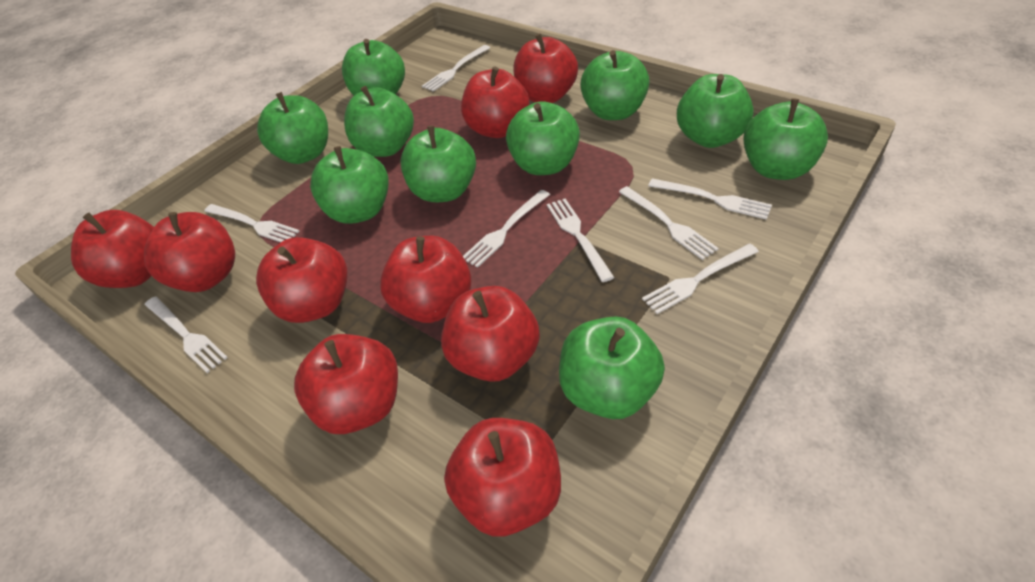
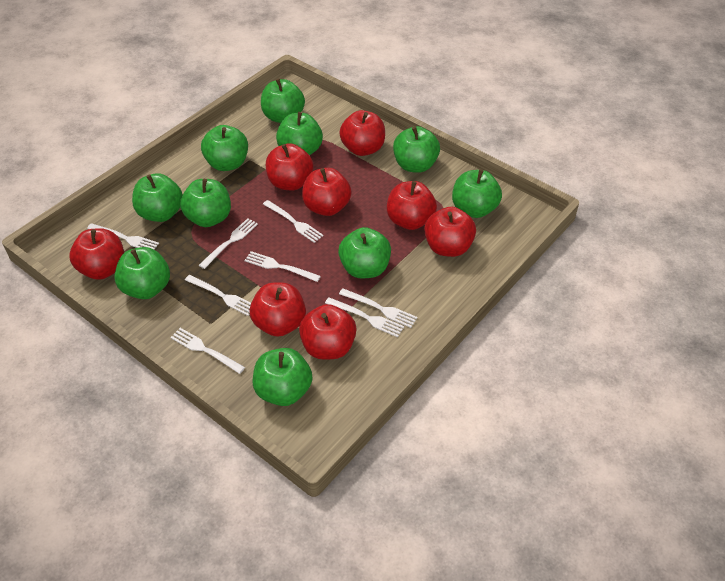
red apple: [71,210,154,288] [144,212,235,292] [256,237,348,323] [294,334,398,434] [380,236,472,323] [441,286,540,382] [444,418,561,537] [461,66,530,138] [513,33,578,103] = 9 -> [69,228,124,280] [250,282,306,337] [266,143,313,190] [299,304,356,359] [302,168,352,216] [339,110,385,156] [387,181,437,230] [424,207,476,257] = 8

